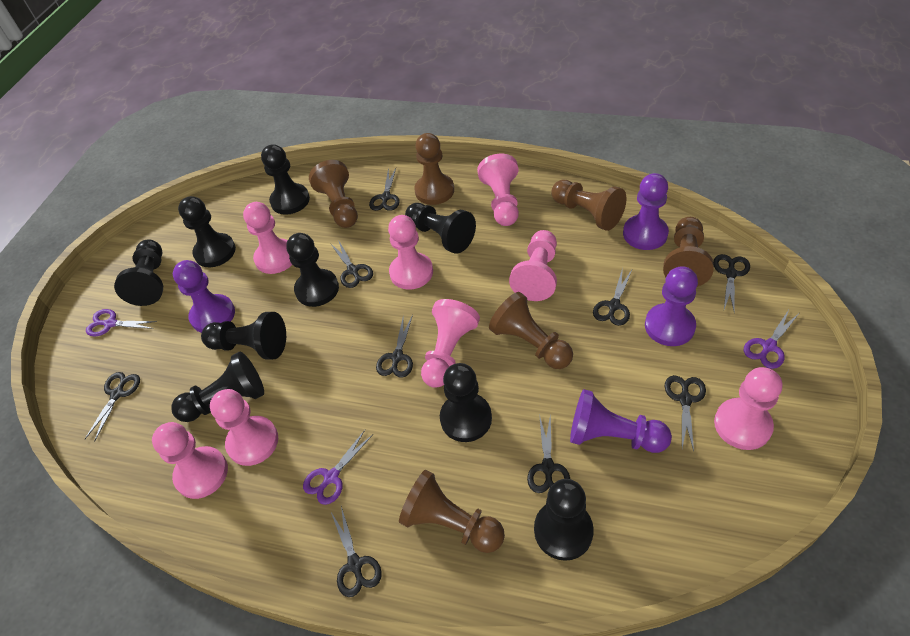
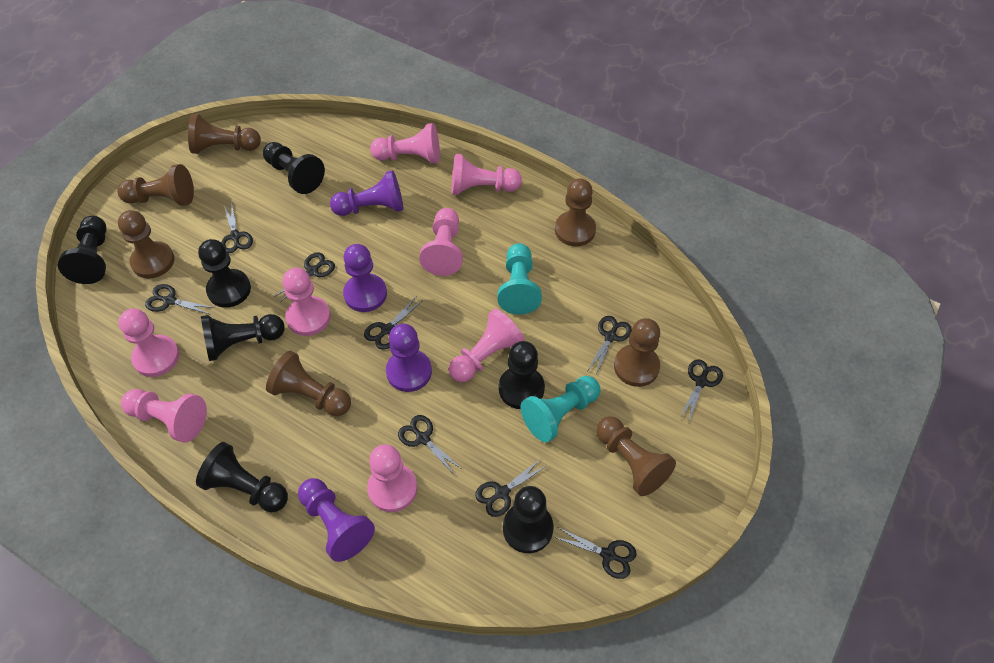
black pawn: [114,240,163,306] [172,352,264,422] [178,196,236,267] [201,312,286,359] [261,144,310,215] [286,233,339,307] [405,203,476,254] [440,363,492,442] [534,479,594,561] = 9 -> [58,216,107,284] [196,442,288,513] [198,239,251,308] [201,314,285,361] [263,142,325,194] [499,341,545,409] [503,486,553,553] = 7
brown pawn: [309,160,358,228] [399,470,505,553] [414,133,454,205] [489,292,573,369] [551,180,626,231] [663,217,714,287] = 6 -> [117,164,194,206] [118,210,174,278] [188,114,261,154] [266,351,351,416] [555,178,596,246] [596,417,676,496] [614,318,660,387] = 7
purple scissors: [86,309,157,337] [303,430,372,505] [744,310,798,369] = 3 -> none = 0
turquoise pawn: none = 0 -> [498,243,542,314] [521,376,600,443] = 2

